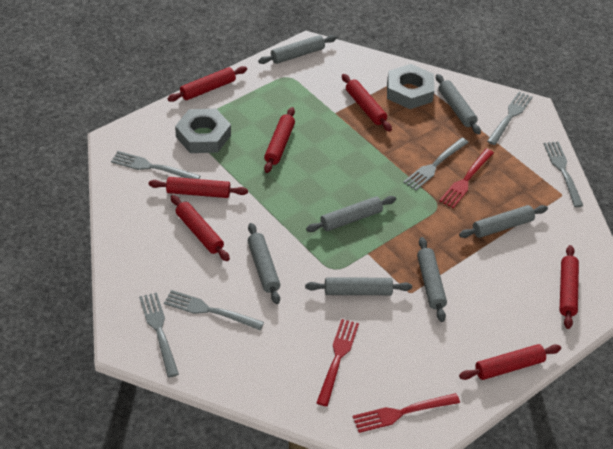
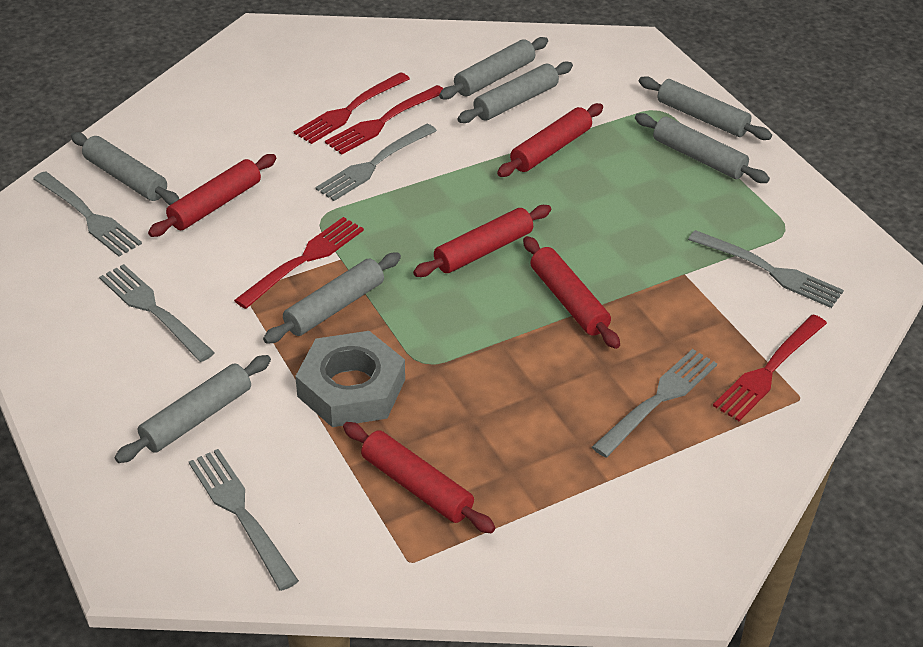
grey nut: [175,109,231,153] [387,64,434,109] = 2 -> [295,331,405,427] = 1
red fork: [317,319,359,406] [353,393,460,433] [439,149,494,208] = 3 -> [234,217,364,309] [294,72,410,144] [325,85,443,155] [713,314,827,421] = 4
red rolling pin: [149,177,248,198] [167,66,247,102] [171,195,230,261] [264,107,295,173] [342,74,392,132] [459,344,561,380] [559,245,579,329] = 7 -> [148,154,276,237] [343,422,496,533] [413,205,551,277] [497,103,603,177] [523,236,620,349] = 5

